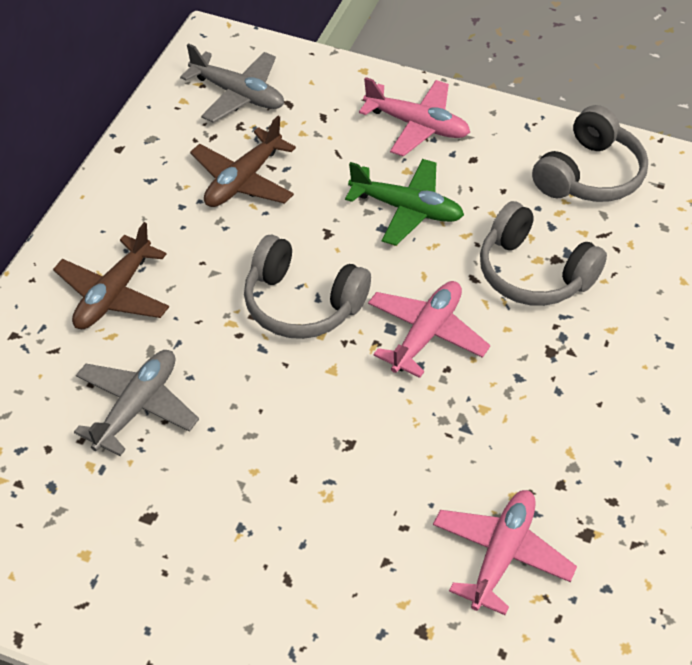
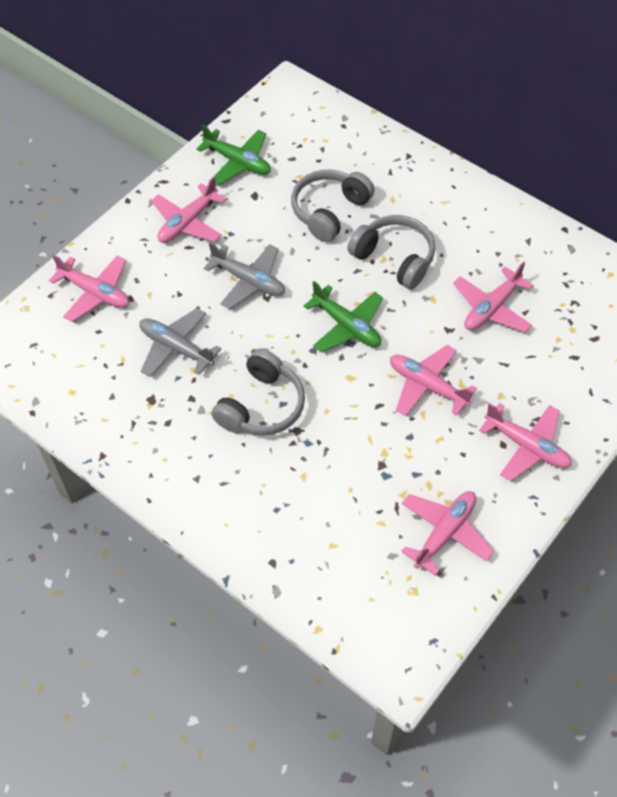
brown plane: [53,222,169,329] [190,116,296,207] = 2 -> none = 0
green plane: [345,159,464,246] = 1 -> [196,124,271,185] [304,281,383,353] = 2
pink plane: [359,77,470,157] [368,281,490,378] [433,490,577,615] = 3 -> [49,255,129,322] [151,176,227,243] [390,345,477,416] [401,491,494,576] [453,261,534,332] [479,403,572,481] = 6

